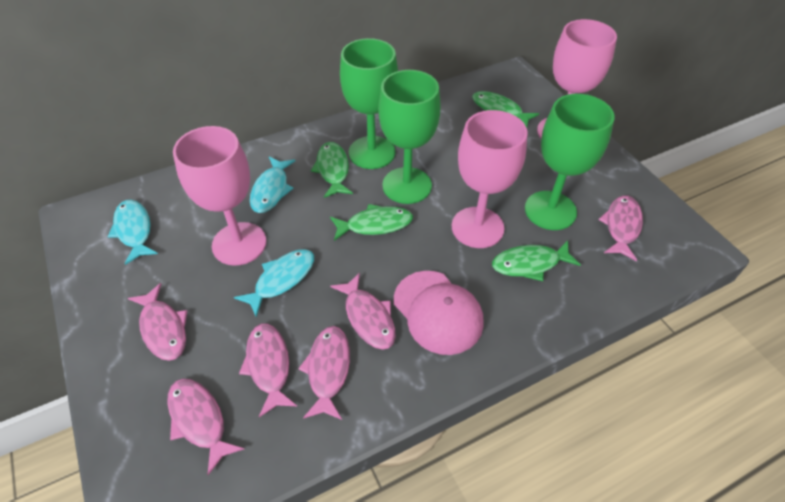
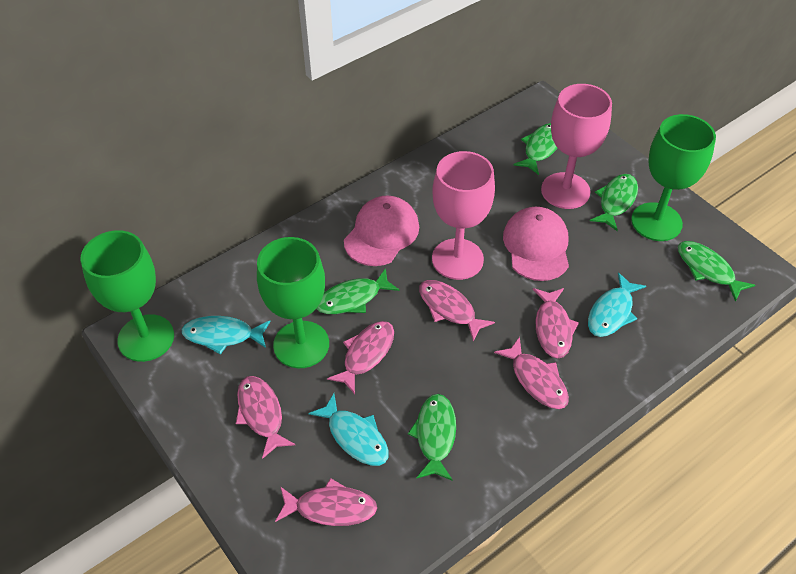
green fish: [311,142,353,198] [330,204,413,241] [472,91,539,127] [492,240,581,281] = 4 -> [316,268,399,314] [408,394,456,480] [513,123,557,175] [590,174,638,231] [678,241,755,302] = 5
pink cap: [394,271,484,355] = 1 -> [344,195,419,266] [503,207,569,281] = 2
pink goblet: [173,126,266,266] [452,110,528,248] [537,19,617,139] = 3 -> [432,151,495,280] [541,84,612,209] = 2

